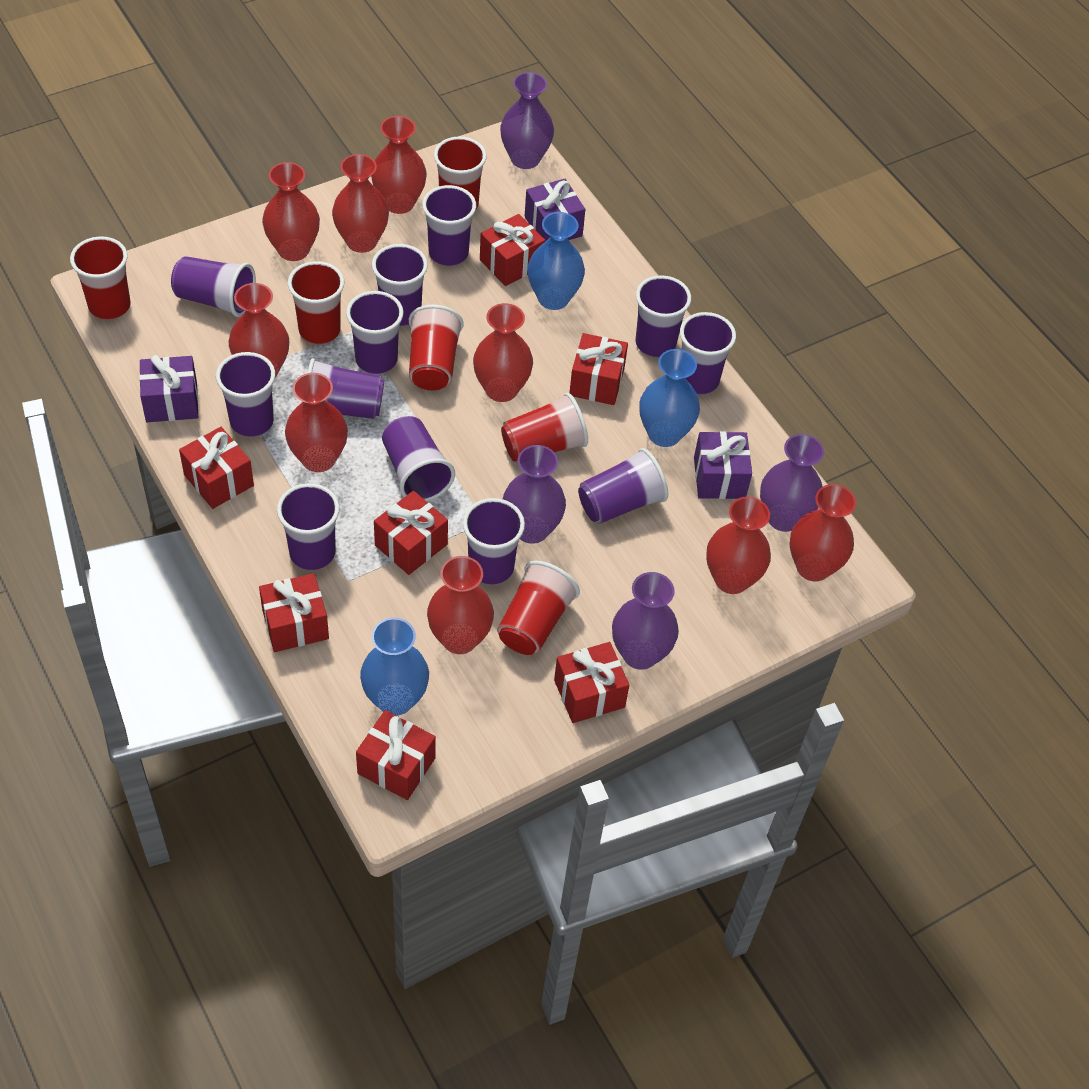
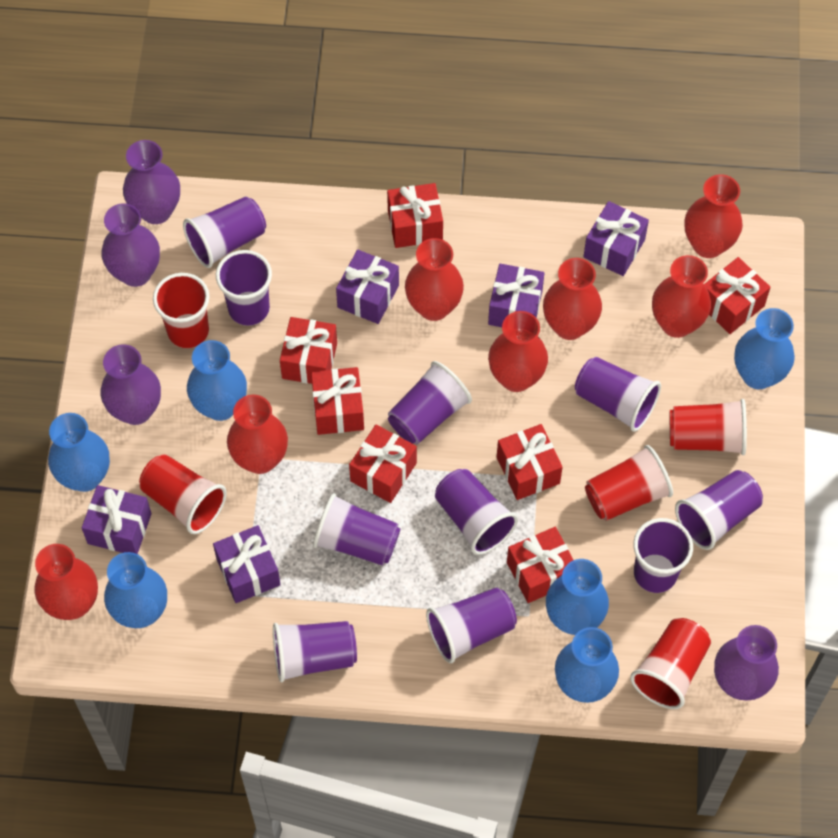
blue vase: [360,618,429,716] [528,212,585,310] [639,349,700,447] = 3 -> [48,413,110,492] [104,552,167,628] [187,340,247,421] [546,559,609,635] [555,627,619,703] [734,308,795,389] = 6
purple cup: [171,256,256,317] [216,352,275,437] [277,483,340,570] [308,358,384,419] [346,291,404,374] [372,244,428,326] [382,416,455,501] [422,185,476,266] [463,498,525,585] [578,448,668,524] [636,275,691,357] [680,312,736,395] = 12 -> [183,197,266,268] [216,250,272,326] [273,621,357,683] [313,493,400,566] [388,361,472,444] [426,588,517,663] [435,469,518,555] [575,357,661,432] [633,518,693,593] [675,470,763,550] = 10
purple gift: [139,355,198,422] [525,179,585,242] [694,431,752,499] = 3 -> [82,485,152,554] [213,525,281,603] [336,250,399,324] [488,264,544,327] [584,201,649,276] = 5
red cup: [70,236,131,320] [288,261,344,344] [409,305,464,390] [434,136,487,209] [497,561,580,655] [501,393,588,463] = 6 -> [139,454,227,534] [153,273,210,348] [585,445,673,521] [630,618,711,709] [670,399,747,455] = 5
red vase: [228,283,289,377] [262,162,320,261] [285,373,348,472] [332,154,389,253] [371,116,427,214] [427,556,494,654] [473,303,533,402] [706,496,771,594] [789,484,856,581] = 9 -> [34,544,98,620] [227,395,288,474] [405,238,464,321] [488,311,548,392] [543,258,602,340] [652,255,711,338] [685,174,743,258] = 7

